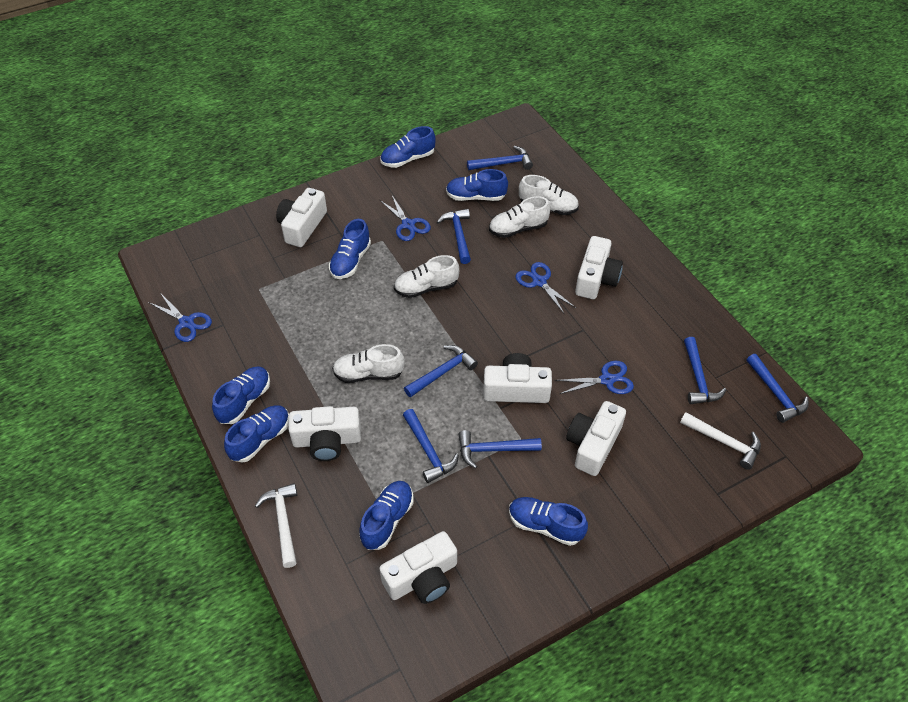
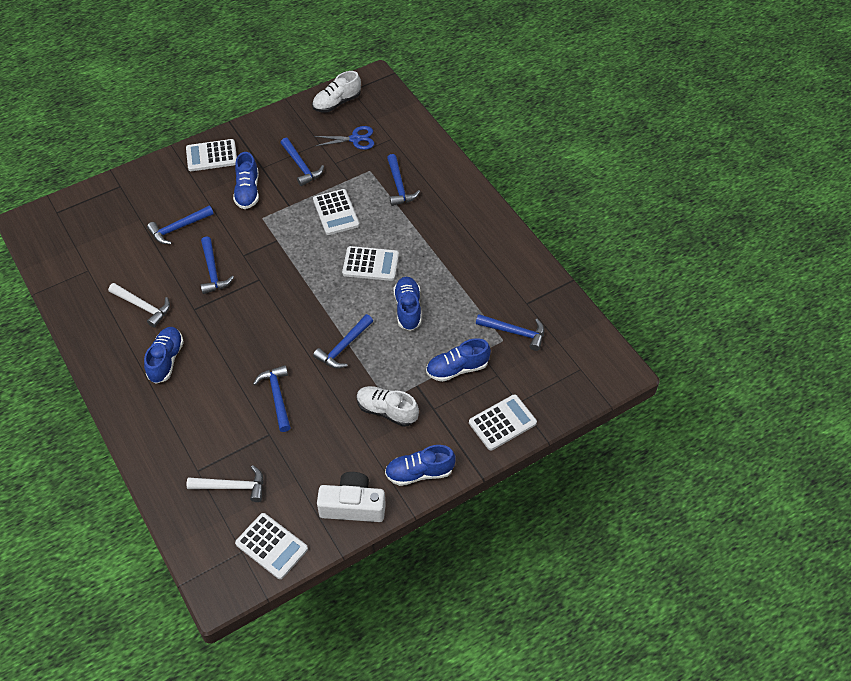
blue scissors: [148,294,212,342] [380,195,431,241] [516,262,576,315] [555,361,634,394] = 4 -> [314,126,374,150] = 1
blue shoe: [212,366,270,424] [224,405,289,463] [329,219,371,279] [359,481,413,550] [380,126,436,168] [446,169,508,201] [509,497,588,546] = 7 -> [144,327,184,384] [233,152,259,209] [385,445,456,486] [394,277,421,331] [426,338,491,382] = 5
white calculator: none = 0 -> [186,139,237,171] [235,513,308,579] [313,189,360,235] [342,246,399,281] [469,394,537,451] = 5
white camera: [276,188,327,247] [288,406,361,461] [379,531,457,604] [483,353,552,403] [566,401,626,476] [575,236,623,299] = 6 -> [317,472,386,522] = 1
white shoe: [332,344,405,383] [394,255,459,298] [489,196,550,238] [519,175,579,215] = 4 -> [312,71,361,113] [357,386,419,427] = 2

